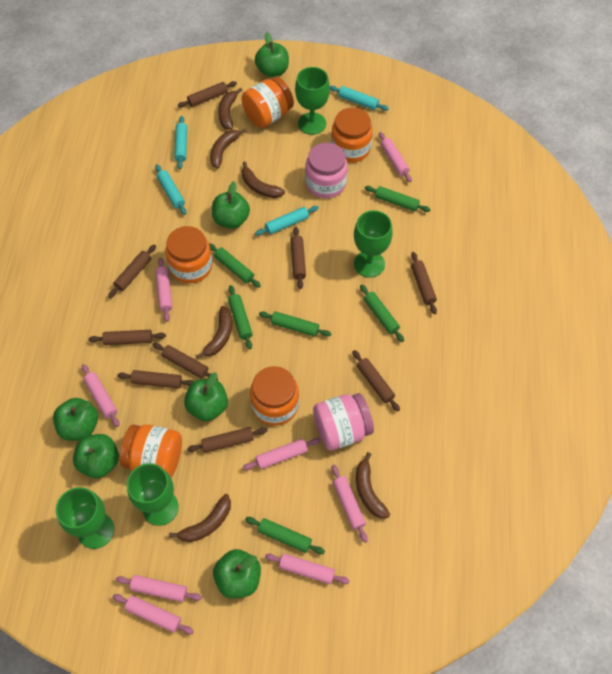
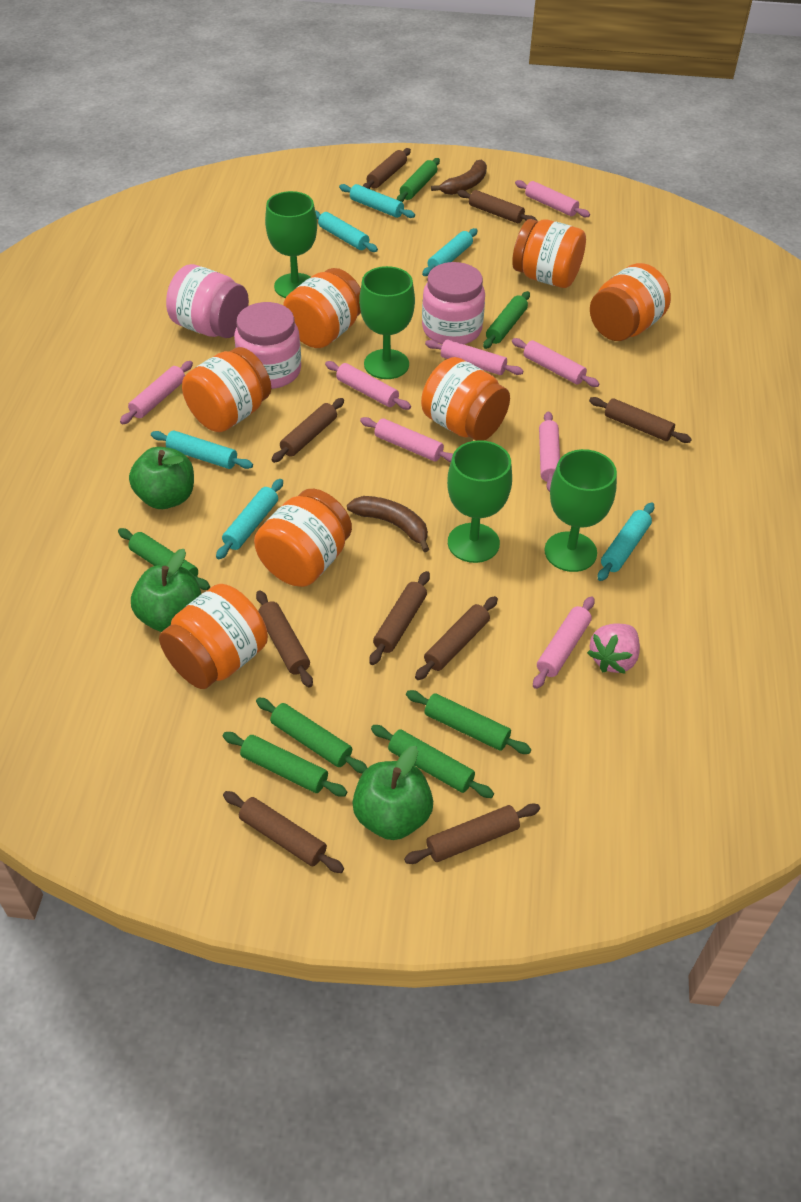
brown banana: [169,494,231,542] [195,306,232,359] [210,129,246,169] [218,88,242,130] [242,161,285,198] [356,452,390,519] = 6 -> [347,496,429,552] [431,159,487,195] = 2
green apple: [53,398,98,441] [73,434,119,478] [184,372,228,421] [212,181,250,229] [213,549,261,599] [255,32,289,77] = 6 -> [129,447,194,509] [131,549,202,632] [352,746,433,840] = 3
green rolling pin: [209,243,261,288] [228,285,253,350] [245,517,325,554] [259,311,331,337] [360,285,404,342] [365,186,431,212] = 6 -> [118,528,210,590] [223,732,347,797] [256,698,367,773] [371,725,494,798] [397,158,440,202] [406,690,531,754] [483,291,530,349] = 7
orange jar: [120,424,182,477] [165,226,213,283] [241,77,294,128] [250,366,299,426] [331,108,373,163] = 5 -> [159,584,268,689] [182,347,271,432] [254,489,352,587] [283,268,361,348] [421,357,510,441] [512,219,586,288] [590,263,671,341] = 7
pink jar: [305,143,348,198] [313,393,374,451] = 2 -> [166,264,249,338] [234,302,301,389] [422,262,485,344] = 3
pink strawberry: none = 0 -> [587,624,640,674] = 1
turquoise rolling pin: [155,164,187,215] [174,116,187,169] [255,206,319,236] [330,86,389,111] = 4 -> [151,431,253,469] [216,479,283,559] [315,210,378,252] [339,184,415,218] [422,228,477,276] [598,502,654,581] = 6

